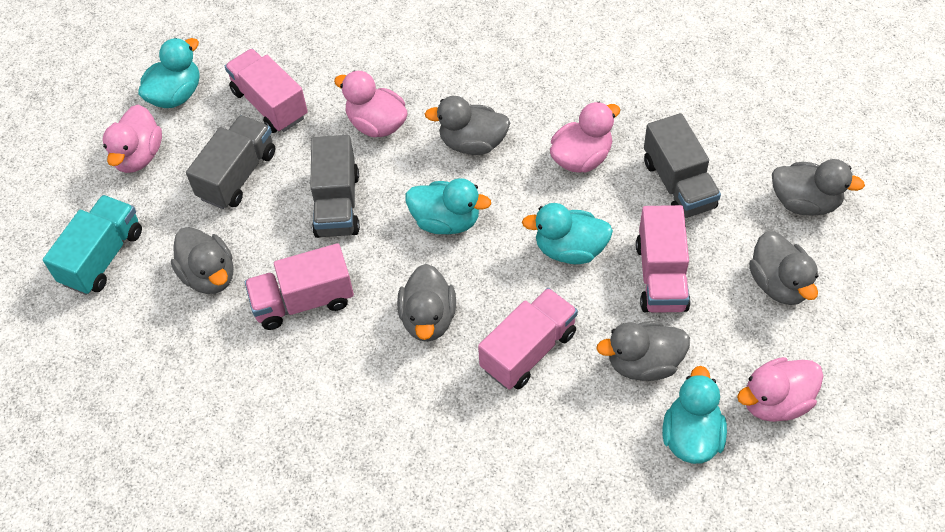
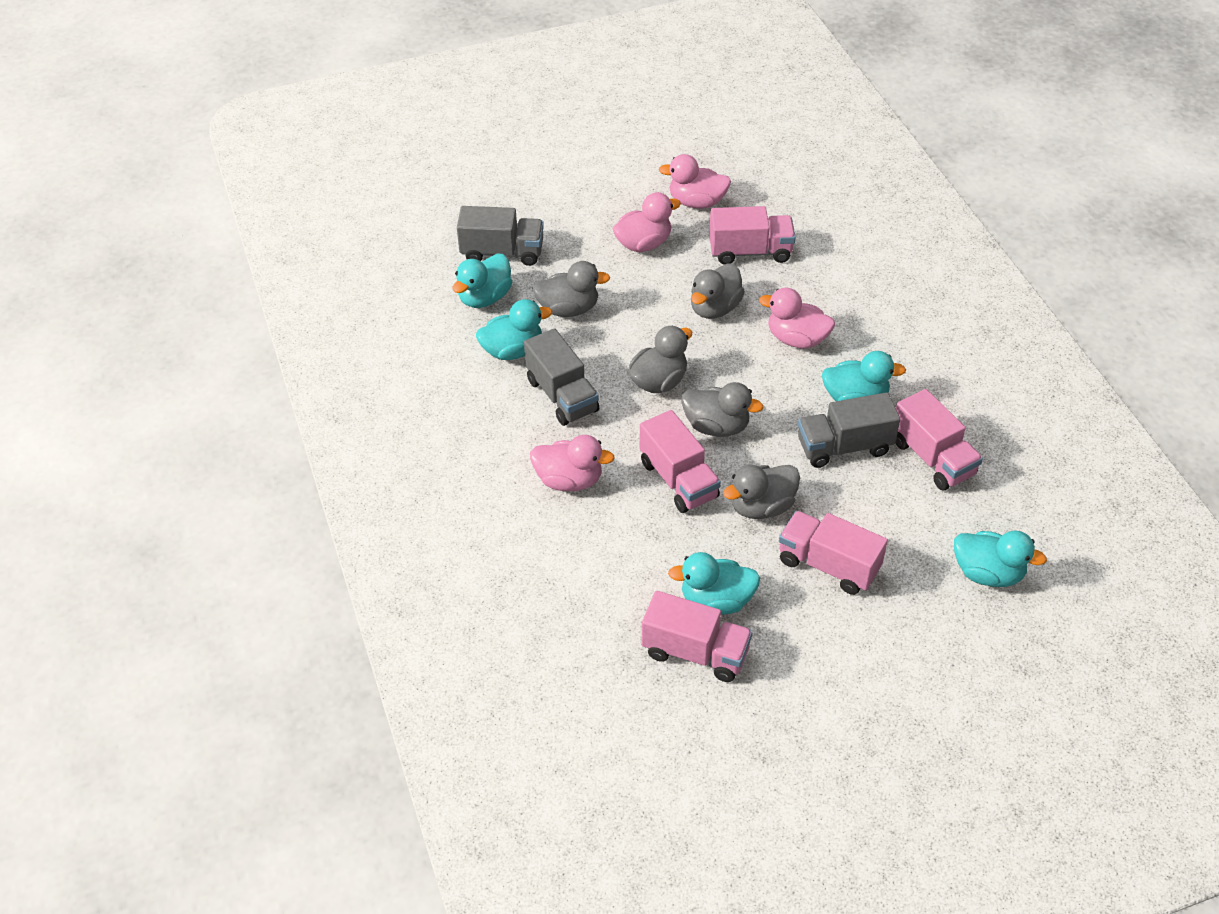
grey duck: [171,227,233,294] [397,264,456,342] [425,96,510,155] [596,321,690,381] [749,231,819,305] [772,159,865,215] = 6 -> [532,261,610,317] [629,325,692,393] [681,382,763,437] [691,263,745,319] [723,465,800,519] = 5
pink truck: [225,49,308,133] [245,243,354,330] [478,288,578,390] [636,205,690,313] = 4 -> [639,410,721,513] [641,591,753,682] [709,206,796,265] [779,511,888,595] [896,389,983,491] = 5
turquoise duck: [138,38,199,108] [406,178,491,234] [522,203,613,264] [663,366,727,464] = 4 -> [452,254,512,308] [476,299,552,360] [668,552,760,615] [822,351,906,401] [954,531,1047,587] = 5
turquoise truck: [43,195,142,295] = 1 -> none = 0

